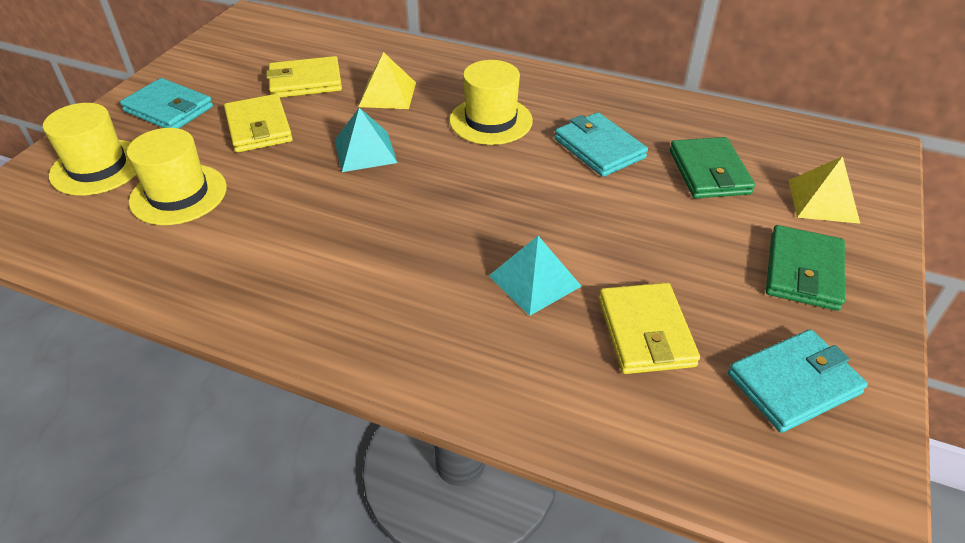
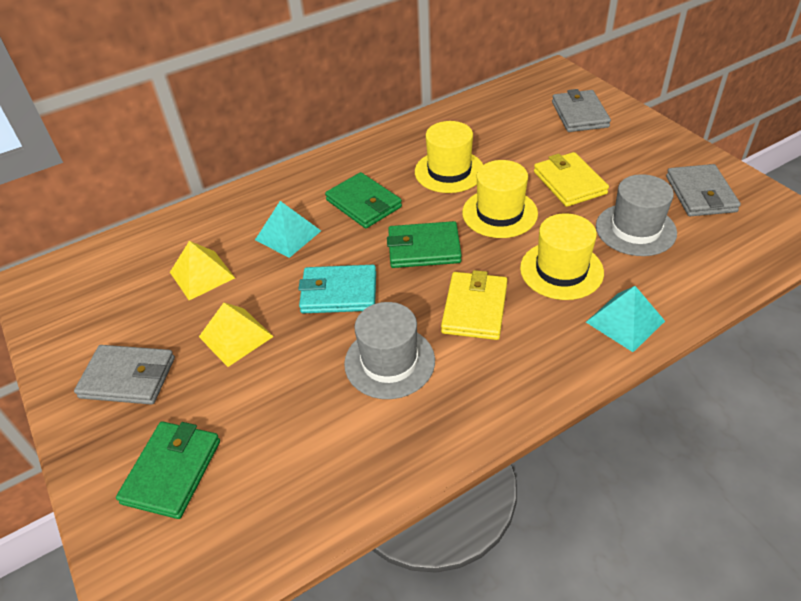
green wallet: [670,137,755,199] [766,225,845,311] = 2 -> [116,421,220,519] [325,172,402,228] [387,221,462,268] = 3
grey hat: none = 0 -> [344,302,435,399] [596,174,677,256] = 2
grey wallet: none = 0 -> [74,345,175,405] [552,89,611,132] [666,164,741,216] = 3
turquoise wallet: [120,78,213,128] [554,112,648,177] [728,329,868,433] = 3 -> [298,265,376,313] = 1
yellow wallet: [224,94,293,153] [266,56,342,98] [599,283,700,374] = 3 -> [441,270,507,340] [534,152,609,207] = 2

